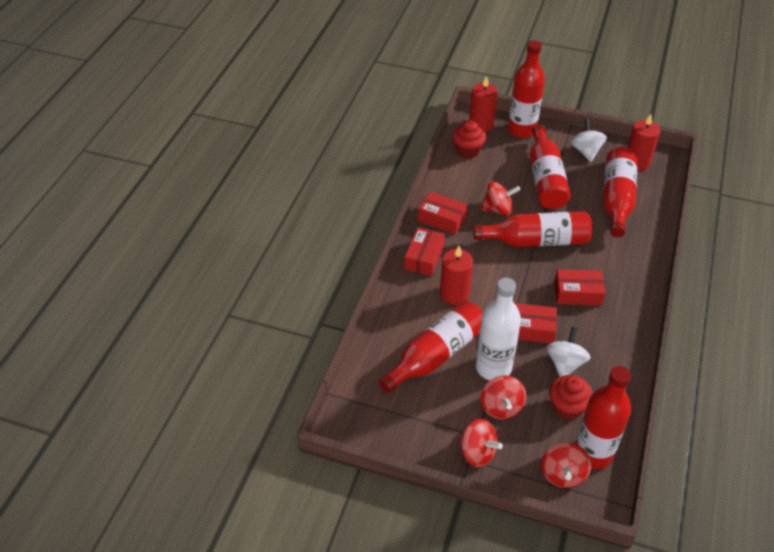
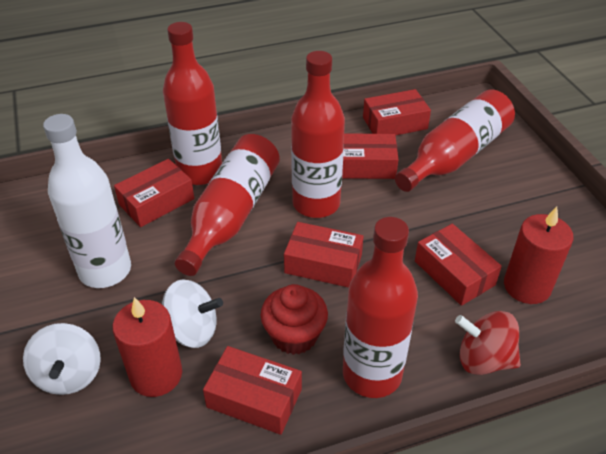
red bottle: [379,301,483,393] [473,211,592,247] [508,40,545,138] [529,124,571,209] [575,366,631,469] [603,147,637,237] = 6 -> [163,22,222,185] [175,134,280,276] [291,51,345,218] [343,217,418,398] [395,89,515,192] = 5
red box: [404,227,445,276] [418,192,468,234] [514,303,557,343] [554,269,606,306] = 4 -> [114,159,194,227] [203,346,302,435] [284,222,364,288] [342,133,399,179] [363,89,431,136] [415,224,502,306] = 6
red candle: [440,246,473,305] [469,76,498,132] [627,114,660,171] = 3 -> [112,297,182,397] [504,207,574,304] = 2
red cupcake: [452,120,486,159] [549,375,593,420] = 2 -> [261,284,328,355] = 1
red spinning top: [458,419,503,467] [480,181,520,216] [481,376,526,419] [541,442,591,488] = 4 -> [455,311,521,375] = 1

